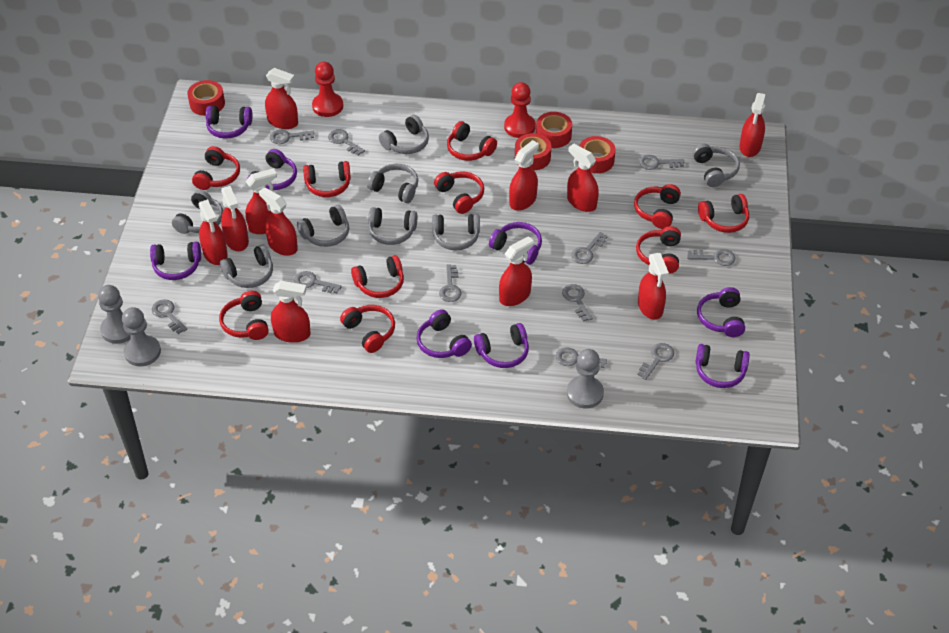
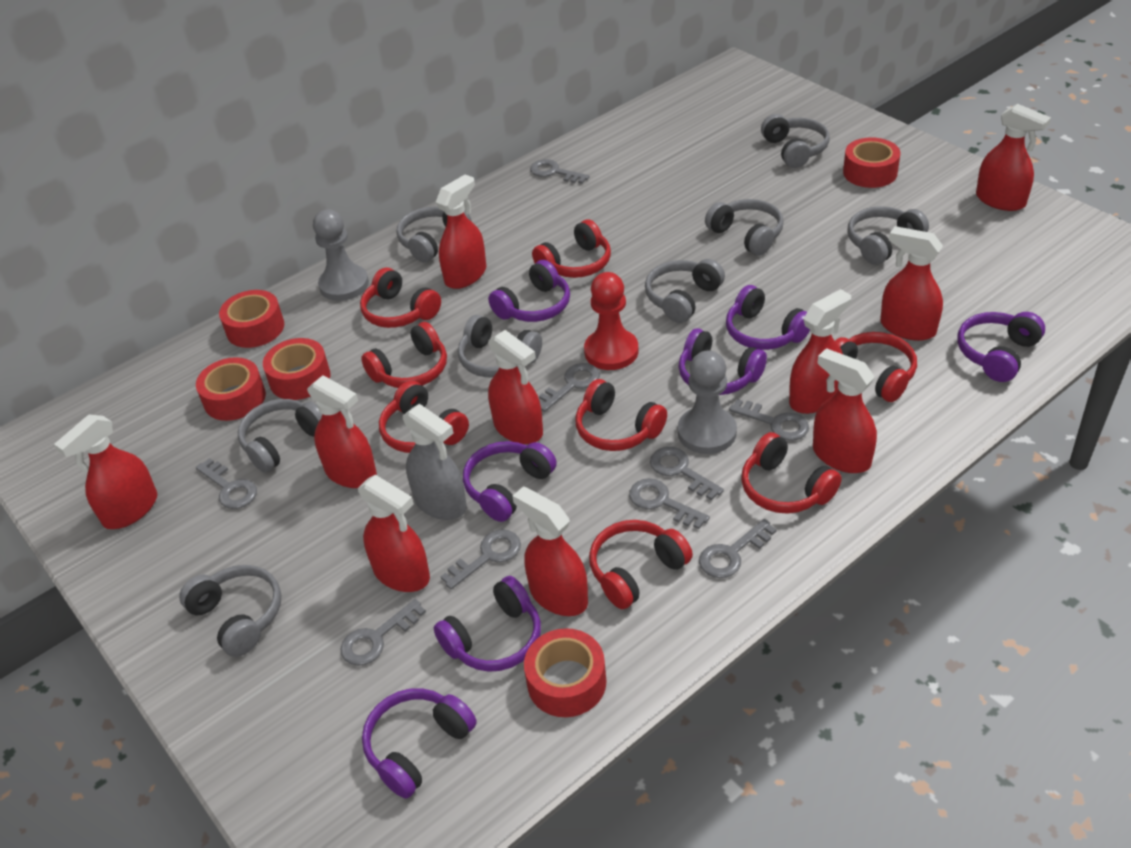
grey key: [152,300,187,334] [270,130,315,144] [294,271,342,293] [328,129,365,155] [439,264,462,302] [556,347,607,368] [562,284,593,322] [571,232,607,264] [637,343,674,380] [639,155,684,170] [687,249,735,266] = 11 -> [196,458,257,509] [340,599,426,666] [440,529,521,589] [530,159,590,184] [539,363,600,412] [629,478,710,529] [650,447,724,500] [699,519,777,578] [729,399,809,441] = 9
grey pawn: [98,285,131,344] [122,307,161,367] [567,349,604,408] = 3 -> [313,209,369,301] [678,351,737,454] = 2
grey spray bottle: none = 0 -> [402,404,467,520] = 1
purple headphones: [150,242,201,280] [206,105,253,139] [247,149,297,190] [416,309,472,358] [474,323,529,368] [489,222,542,265] [695,344,750,388] [697,287,745,337] = 8 -> [362,688,477,799] [434,576,541,672] [463,441,557,522] [488,260,570,322] [678,328,767,395] [726,285,810,350] [957,312,1045,382] = 7
red headphones: [192,146,240,190] [219,291,269,340] [303,161,351,197] [340,305,395,353] [351,255,404,298] [434,171,484,214] [447,121,497,161] [634,184,681,229] [636,226,681,274] [698,194,749,233] = 10 -> [360,268,441,328] [361,322,447,388] [379,381,469,453] [532,219,611,278] [575,379,667,451] [589,520,693,609] [741,432,842,514] [835,332,917,402] = 8
red pawn: [312,62,343,117] [504,82,536,138] = 2 -> [584,272,638,370] = 1
red spray bottle: [199,199,228,265] [221,186,249,251] [245,168,277,234] [259,187,298,256] [265,68,298,129] [271,281,310,343] [499,236,534,306] [509,140,539,211] [567,144,599,212] [638,253,669,320] [739,93,766,157] = 11 -> [54,414,157,529] [307,375,377,488] [358,475,430,592] [436,174,486,289] [488,330,543,444] [513,487,588,616] [789,289,851,414] [813,348,877,473] [880,226,943,341] [976,104,1051,211] = 10
red tape: [187,80,225,116] [515,133,551,170] [536,112,572,148] [579,136,616,173] = 4 -> [196,357,266,421] [219,290,284,348] [263,338,330,400] [524,628,607,717] [843,137,900,188] = 5

